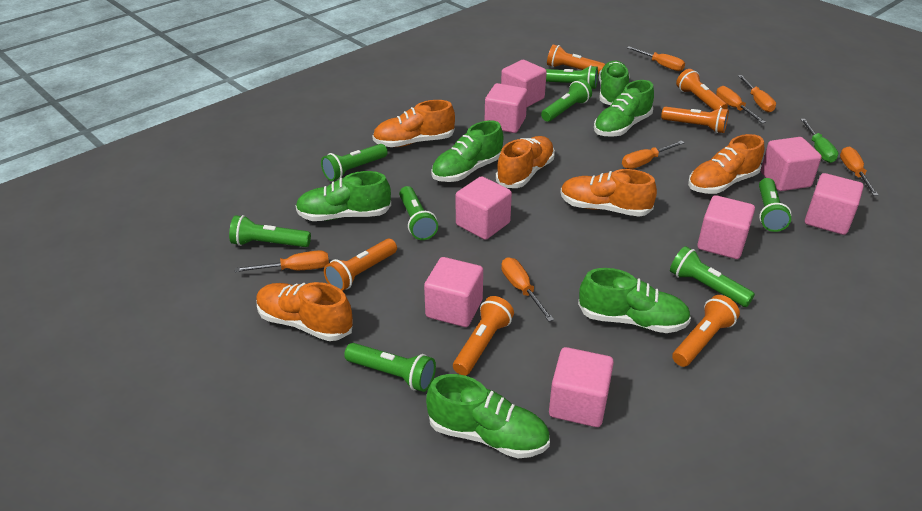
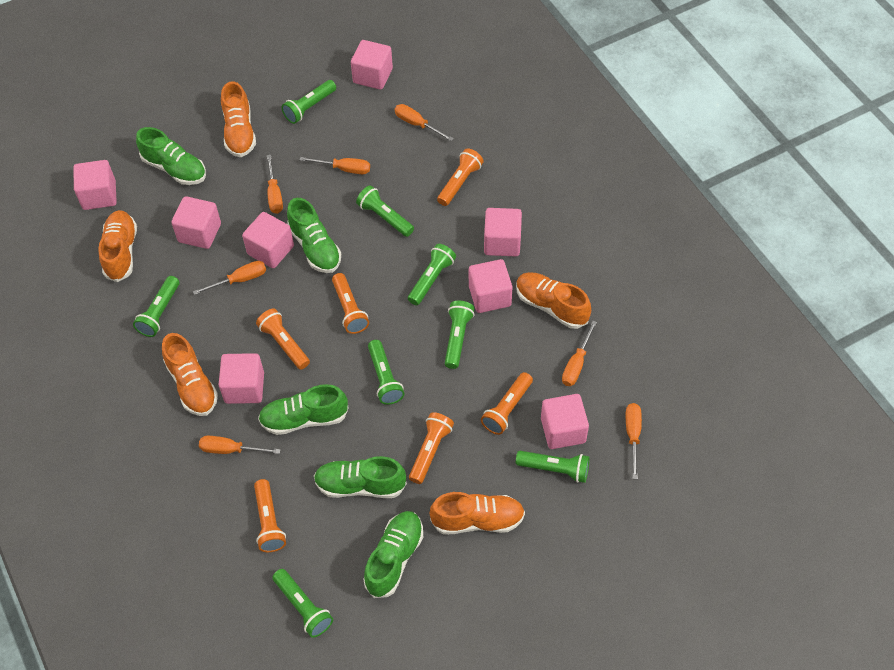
green screwdriver: [800,119,838,163] = 1 -> none = 0
green shoe: [296,171,391,221] [426,374,550,458] [431,120,503,182] [578,268,691,333] [594,80,654,137] [599,61,630,105] = 6 -> [136,127,206,185] [258,384,349,435] [287,198,341,273] [314,456,407,498] [363,511,423,598] = 5

